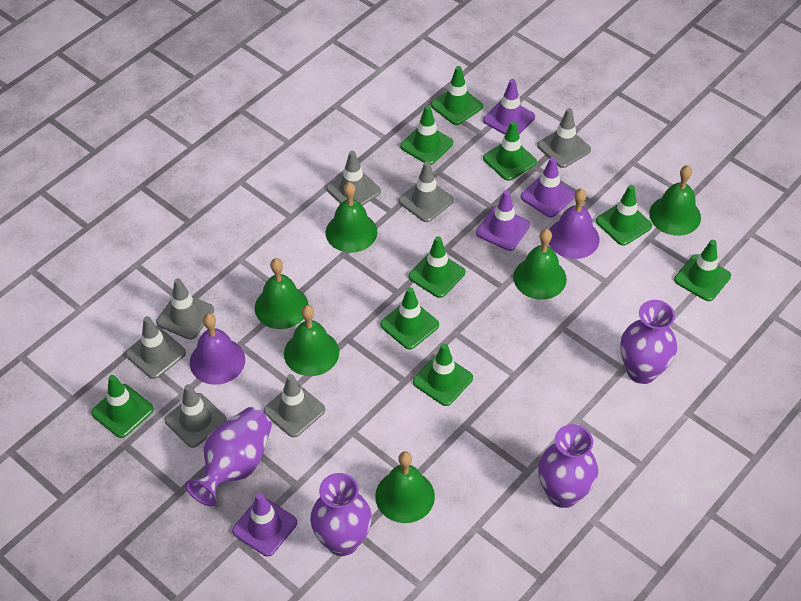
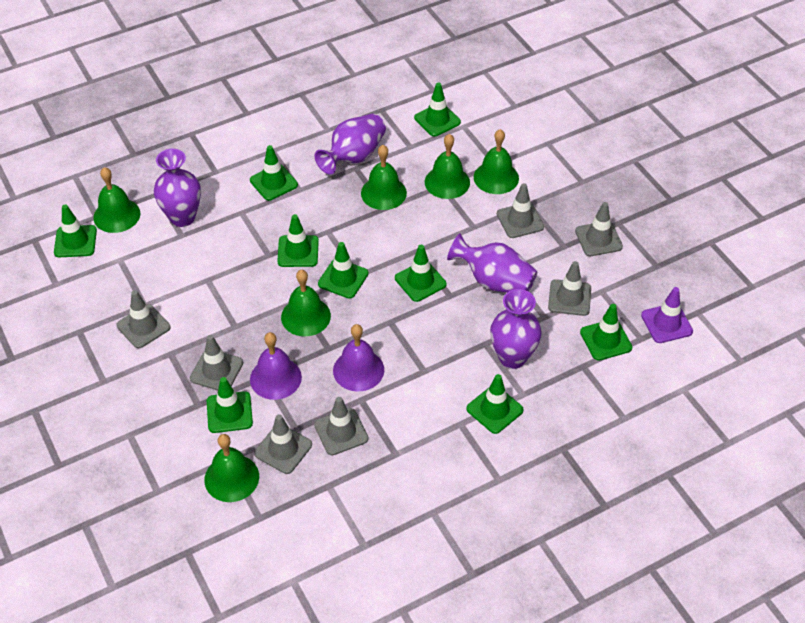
purple traffic cone: [232,493,297,557] [476,190,530,251] [483,79,535,135] [521,157,575,218] = 4 -> [641,287,693,343] = 1

